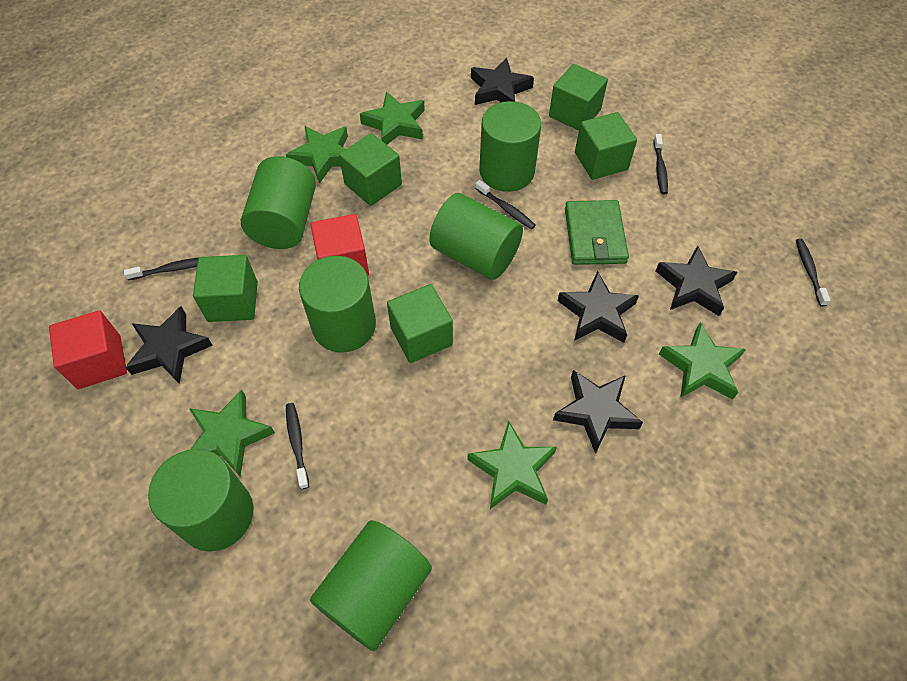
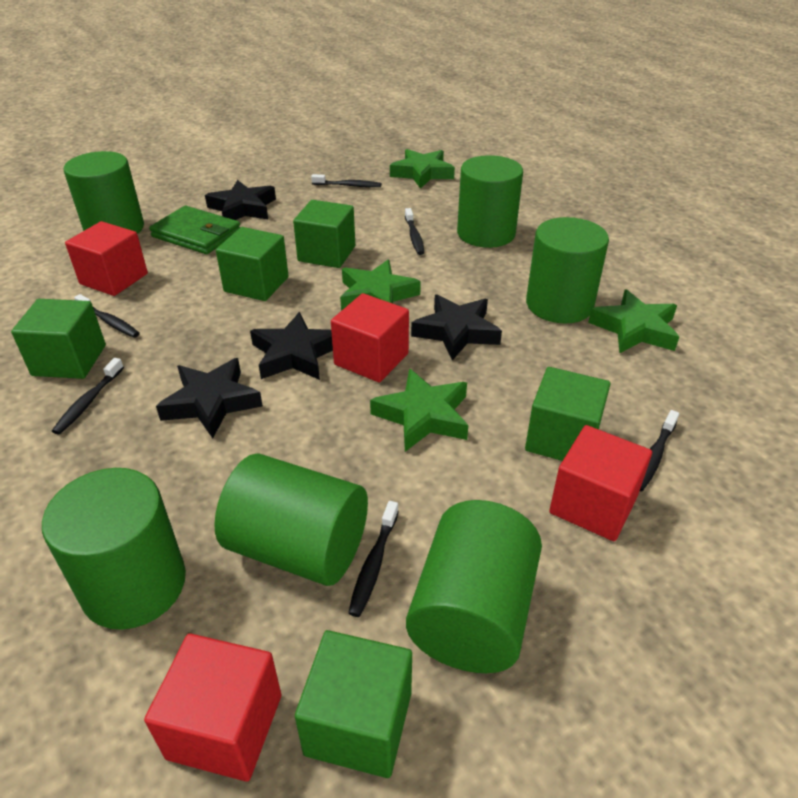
black star: [125,306,213,384] [471,58,534,105] [553,370,643,454] [558,271,639,343] [656,245,737,316] = 5 -> [156,358,263,438] [205,180,276,220] [250,312,333,380] [411,294,502,361] = 4
black toothbrush: [124,258,198,280] [286,403,309,489] [475,180,536,229] [654,134,668,195] [796,239,831,307] = 5 -> [52,358,124,435] [74,294,140,338] [311,174,381,187] [348,501,399,617] [405,208,424,255] [640,410,679,492] = 6
green star: [189,390,275,477] [286,126,348,184] [360,91,425,145] [467,420,557,509] [659,323,746,400] = 5 -> [340,260,421,311] [370,368,468,452] [390,149,455,189] [588,289,679,353] = 4
red cube: [49,310,127,389] [310,214,369,276] = 2 -> [65,221,148,296] [144,633,281,782] [331,293,409,382] [549,425,652,541] = 4

